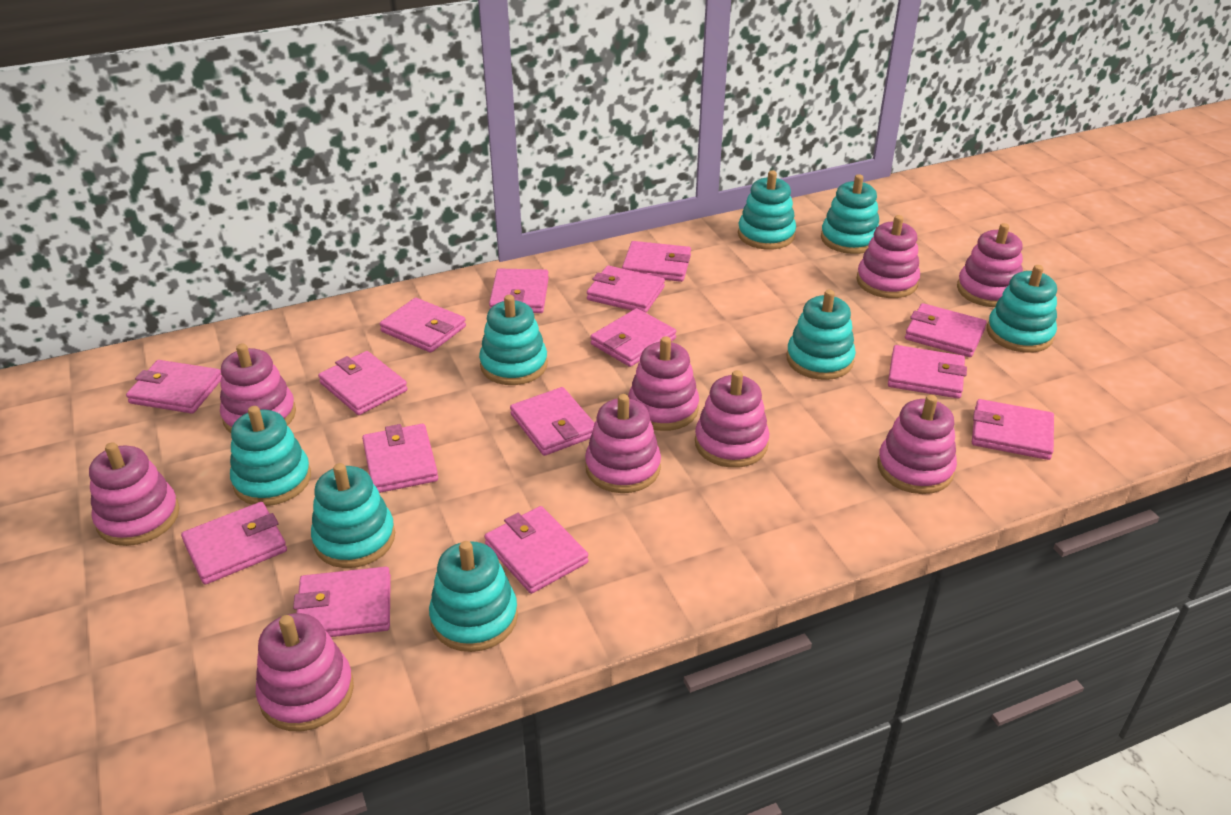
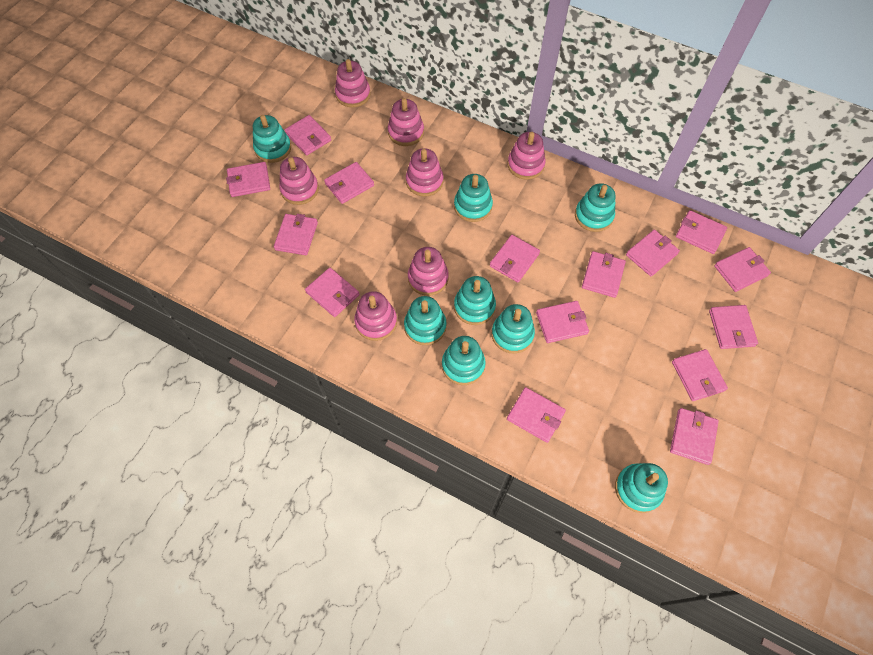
pink stacking toy: [89,442,179,546] [220,343,296,433] [256,613,354,731] [585,394,661,493] [628,336,699,431] [695,370,769,468] [856,215,920,298] [878,395,957,494] [957,223,1023,307] = 9 -> [279,157,319,205] [335,59,371,107] [354,291,397,341] [388,98,424,146] [406,148,444,196] [408,247,449,296] [507,132,545,180] = 7

